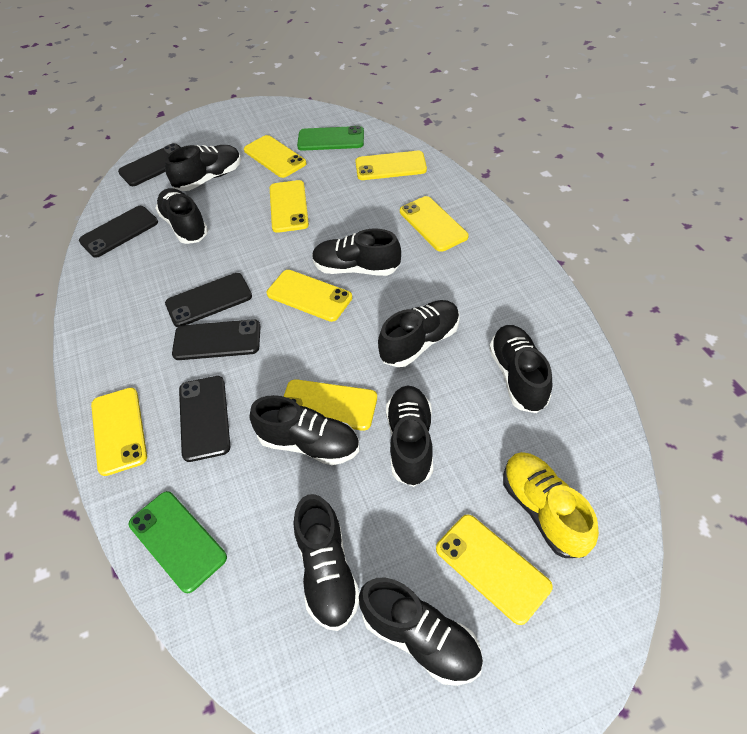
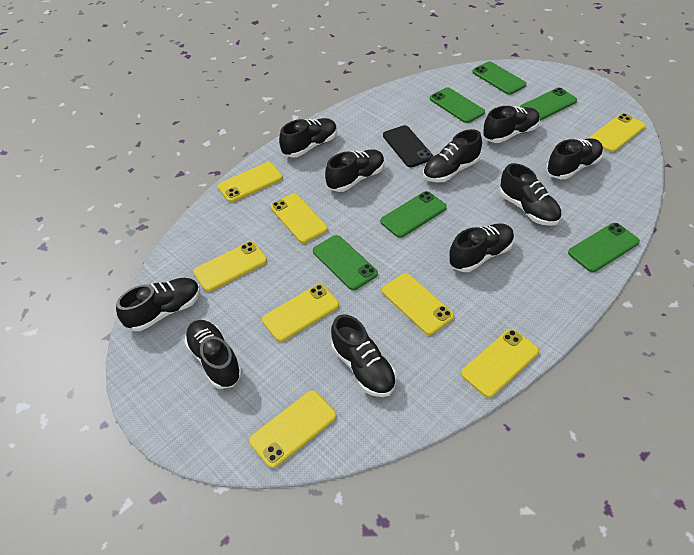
black phone: [79,206,158,258] [118,143,181,186] [165,273,252,327] [172,319,261,360] [179,376,230,462] = 5 -> [383,125,433,167] = 1
black shoe: [155,188,208,244] [165,145,241,191] [249,395,359,465] [293,494,359,631] [312,229,401,276] [359,577,483,686] [378,300,459,367] [386,385,433,487] [489,325,552,413] = 9 -> [116,278,200,331] [184,320,242,389] [279,118,337,158] [325,149,385,192] [331,315,397,397] [423,129,482,183] [449,223,514,272] [483,106,540,143] [500,163,561,226] [546,138,603,179] = 10
green phone: [129,491,227,593] [297,126,364,151] = 2 -> [313,235,378,290] [380,191,447,238] [430,87,485,123] [472,62,527,95] [520,88,577,121] [568,223,640,272] = 6
yellow shoe: [503,452,599,558] = 1 -> none = 0

